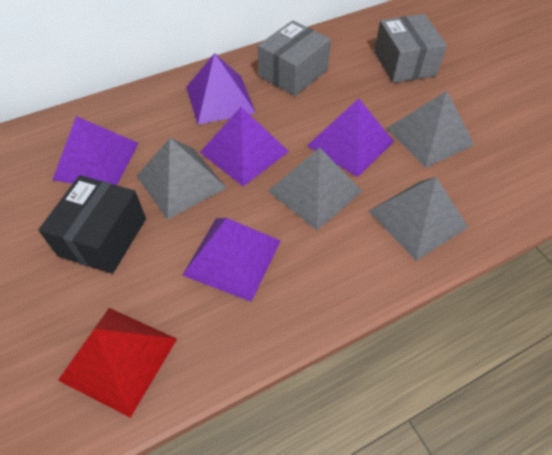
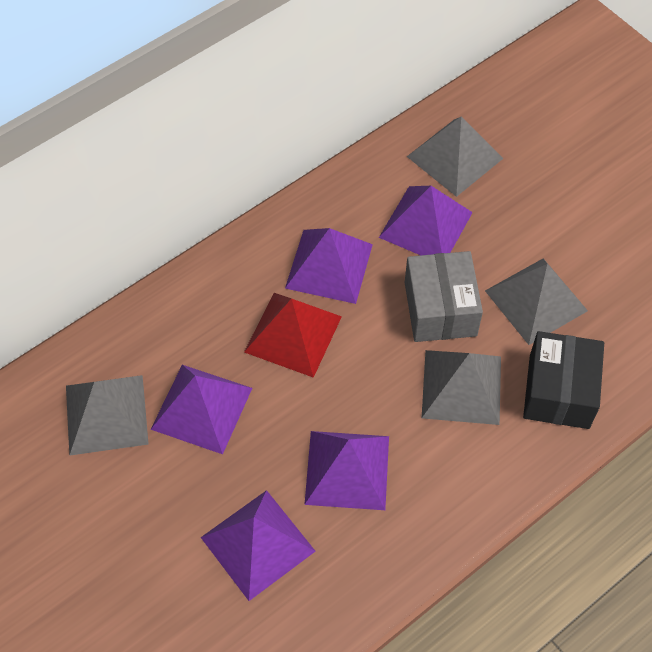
grey box: [258,21,331,96] [374,14,447,83] = 2 -> [405,251,483,342] = 1

